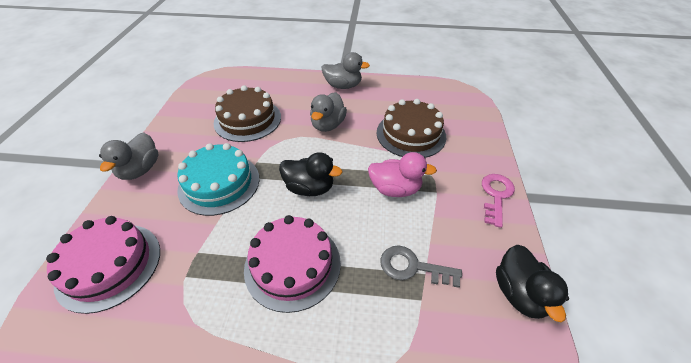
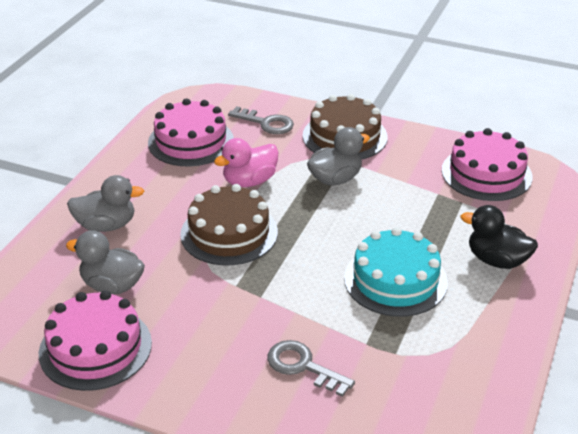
black duck: [279,152,342,196] [496,245,569,322] = 2 -> [461,205,538,269] = 1
grey key: [380,245,462,288] = 1 -> [228,106,294,134] [267,340,355,397] = 2
pink cake: [46,216,160,314] [244,215,341,313] = 2 -> [39,290,152,391] [148,98,234,166] [442,128,533,201] = 3
pink key: [482,174,515,228] = 1 -> none = 0

